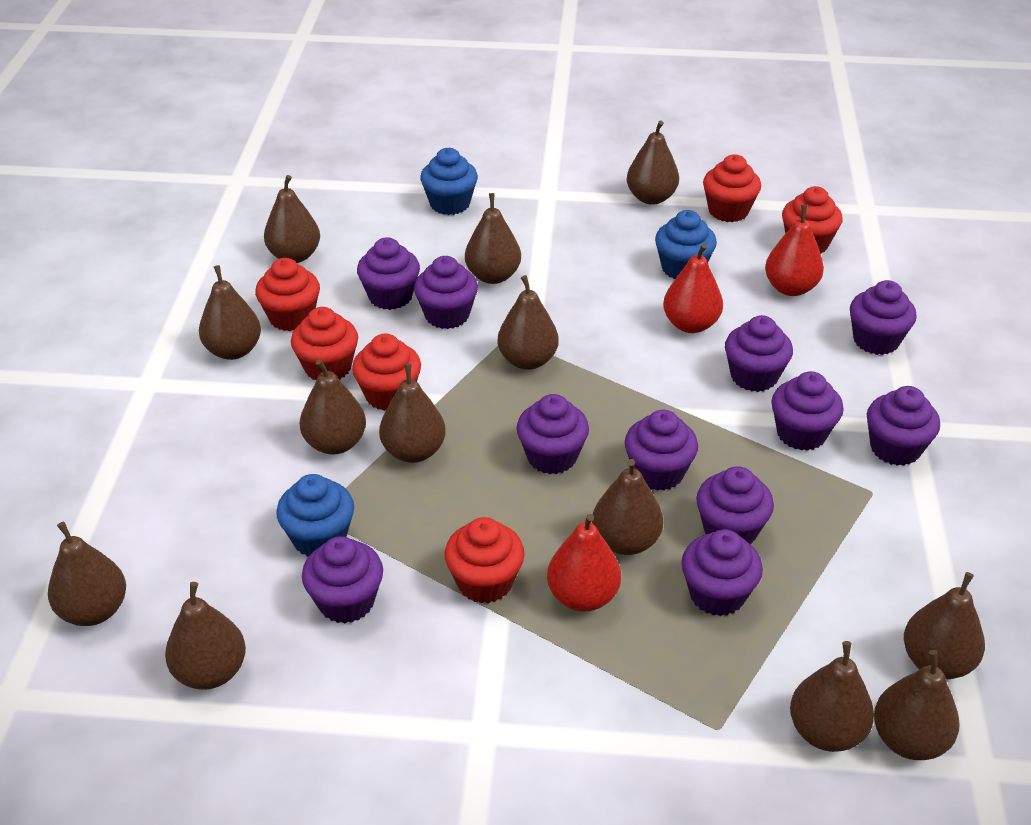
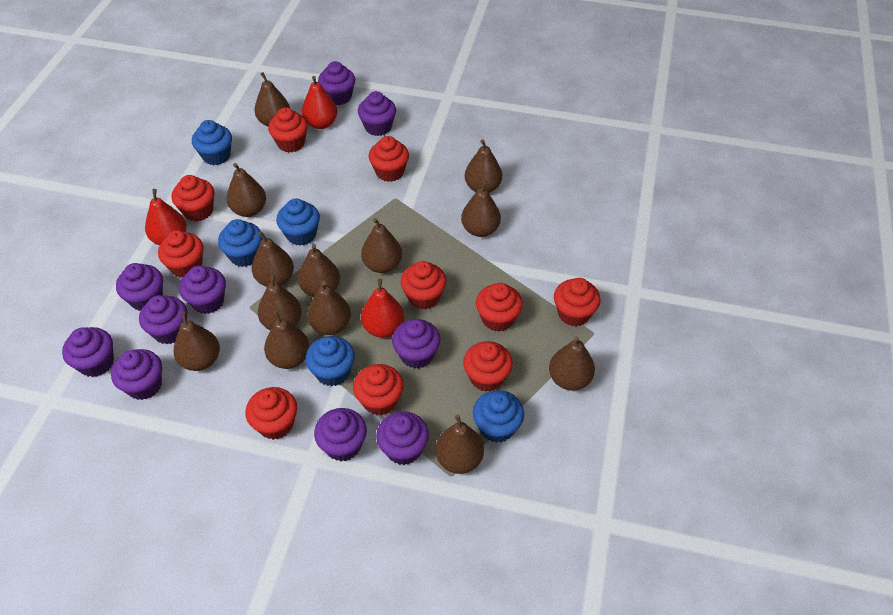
blue cupcake: [276,474,354,557] [420,148,478,215] [655,210,717,279] = 3 -> [192,120,232,165] [218,219,263,267] [276,199,320,246] [305,336,355,386] [473,390,524,443] = 5
purple cupcake: [302,536,383,624] [357,237,420,310] [414,256,478,329] [517,394,589,474] [625,410,698,491] [681,529,763,616] [696,466,774,544] [725,315,793,392] [771,371,844,451] [850,280,917,355] [867,386,940,466] = 11 -> [62,327,114,377] [111,349,162,400] [116,263,163,311] [139,295,187,344] [179,266,226,314] [314,408,367,461] [318,61,355,105] [358,91,396,136] [376,411,429,465] [392,319,440,369] = 10
red cupcake: [255,258,320,331] [291,307,358,380] [352,334,421,411] [445,517,525,603] [703,154,761,222] [782,186,843,254] = 6 -> [158,230,203,278] [172,175,214,222] [245,387,297,440] [268,107,308,153] [353,364,404,415] [369,136,409,182] [400,261,446,309] [463,341,513,392] [476,283,523,332] [554,278,601,326] = 10

